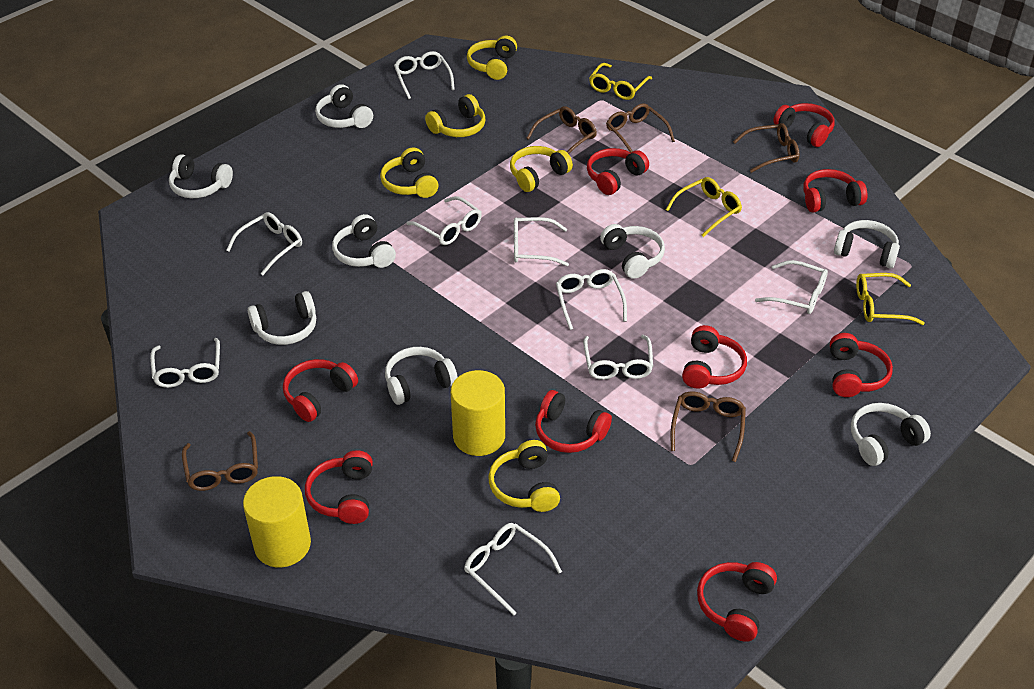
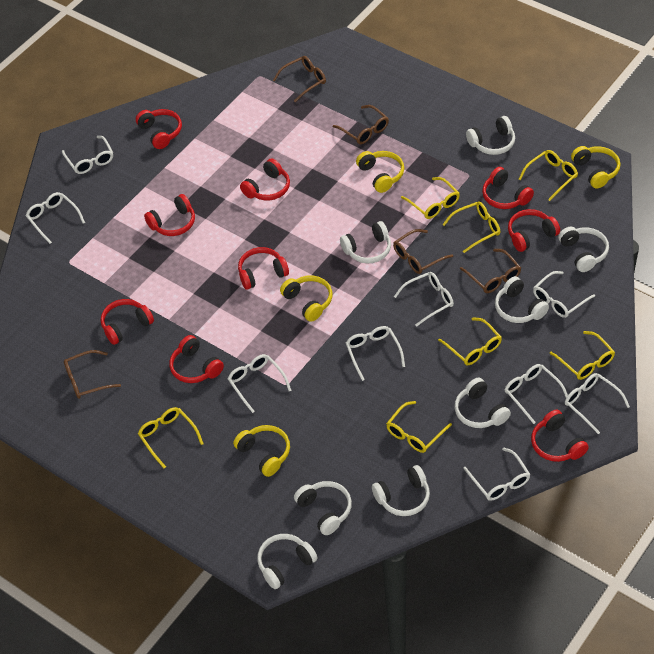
yellow cylinder: [243,476,311,567] [451,370,505,456] = 2 -> none = 0
yellow glasses: [589,63,652,100] [666,177,742,237] [856,273,925,325] = 3 -> [138,407,204,468] [386,401,452,453] [401,177,460,219] [438,317,502,365] [442,202,500,253] [519,150,578,201] [550,331,615,380] = 7
yellow headphones: [380,147,438,198] [425,94,485,137] [467,36,517,80] [488,440,560,512] [510,146,573,192] = 5 -> [233,425,290,477] [280,275,332,322] [356,151,404,193] [571,146,621,189] = 4

